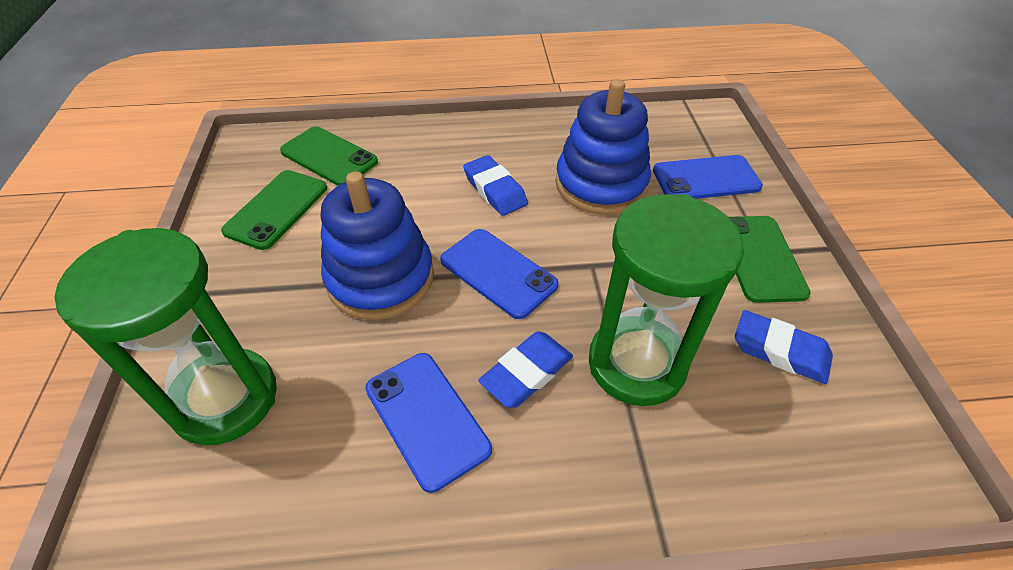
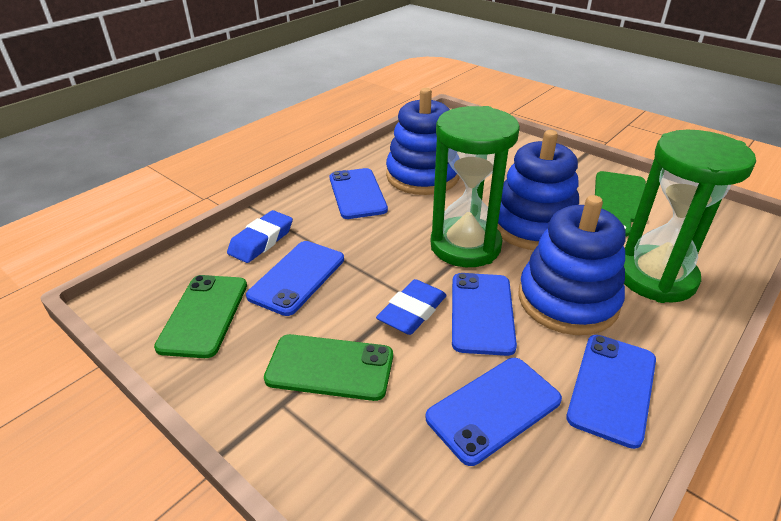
blue eraser: [463,155,528,216] [478,331,573,408] [735,310,833,384] = 3 -> [227,210,293,263] [376,279,447,335] = 2
blue phone: [365,353,492,493] [440,229,559,319] [653,155,763,199] = 3 -> [246,241,344,316] [330,168,388,219] [426,358,562,466] [452,273,517,356] [566,335,656,449] = 5
blue stacking toy: [321,171,434,320] [555,79,651,215] = 2 -> [386,88,460,195] [497,130,579,250] [518,195,626,335] = 3
green cutting board: none = 0 -> [595,171,649,237] = 1
green phone: [221,170,327,250] [280,126,378,186] [729,216,811,303] = 3 -> [154,275,247,358] [264,334,393,401] = 2

